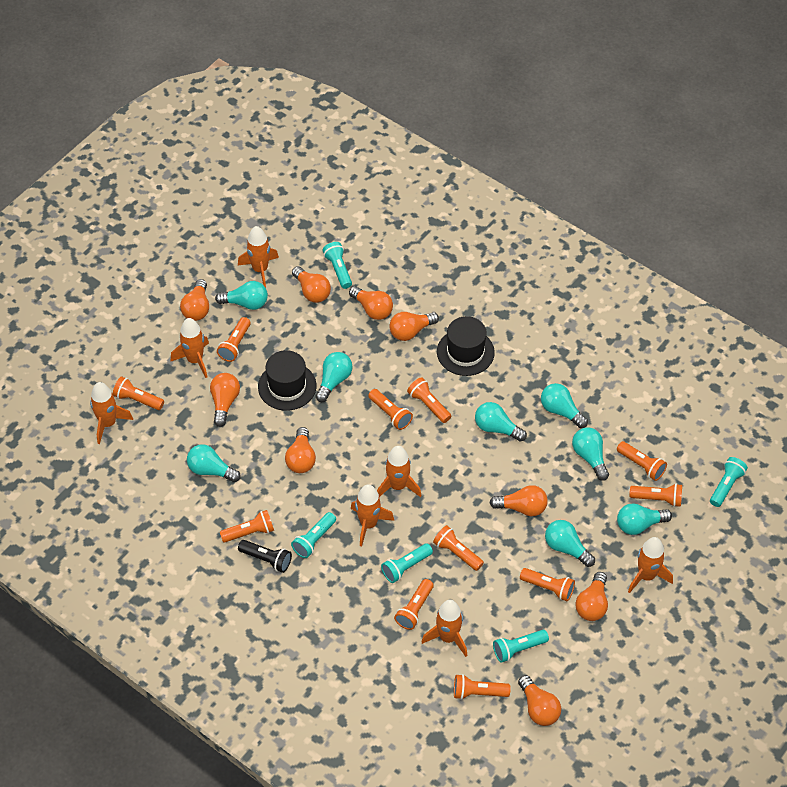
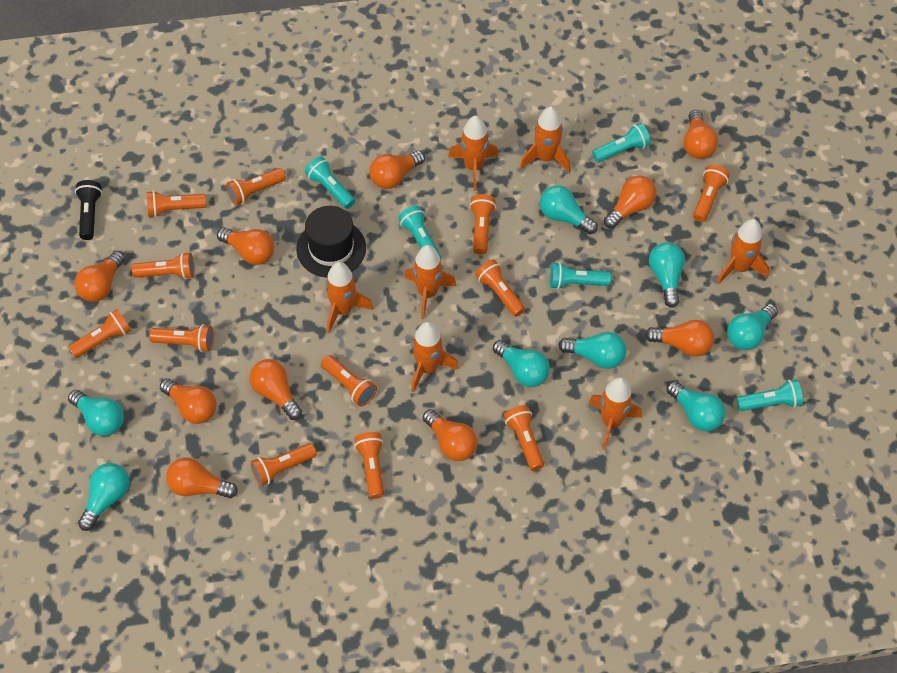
black hat: [258,350,317,411] [437,316,495,376] = 2 -> [296,206,366,278] = 1
orange flashlight: [113,376,164,410] [217,317,251,362] [220,510,274,543] [368,389,413,430] [394,579,434,630] [407,377,451,423] [433,525,484,571] [454,674,510,700] [520,568,575,601] [617,441,667,481] [629,484,682,507] = 11 -> [68,309,131,358] [132,252,195,279] [147,190,206,217] [149,324,214,352] [226,168,286,205] [250,443,317,486] [321,355,377,406] [354,432,384,499] [470,194,496,254] [475,259,525,317] [504,405,544,471] [693,165,730,222] = 12
orange light bulb: [180,279,209,321] [210,373,240,427] [285,427,316,473] [292,266,331,303] [349,286,393,320] [389,312,439,341] [489,485,548,516] [518,675,561,726] [575,572,608,621] = 9 -> [75,251,125,302] [160,378,217,424] [166,457,238,498] [217,228,274,265] [250,359,302,420] [369,151,425,189] [423,409,478,461] [604,175,657,229] [645,320,714,356] [684,110,718,159] = 10

